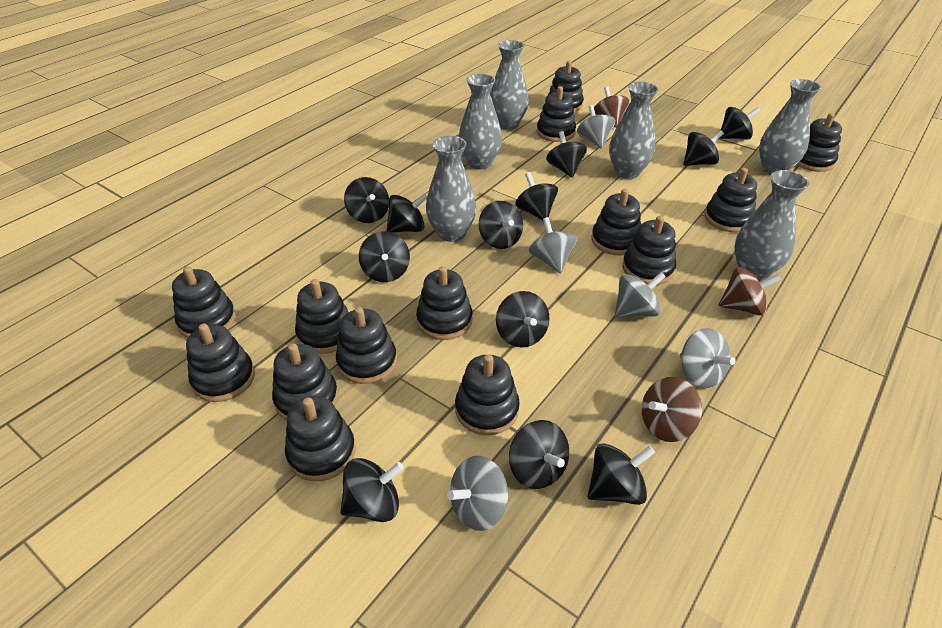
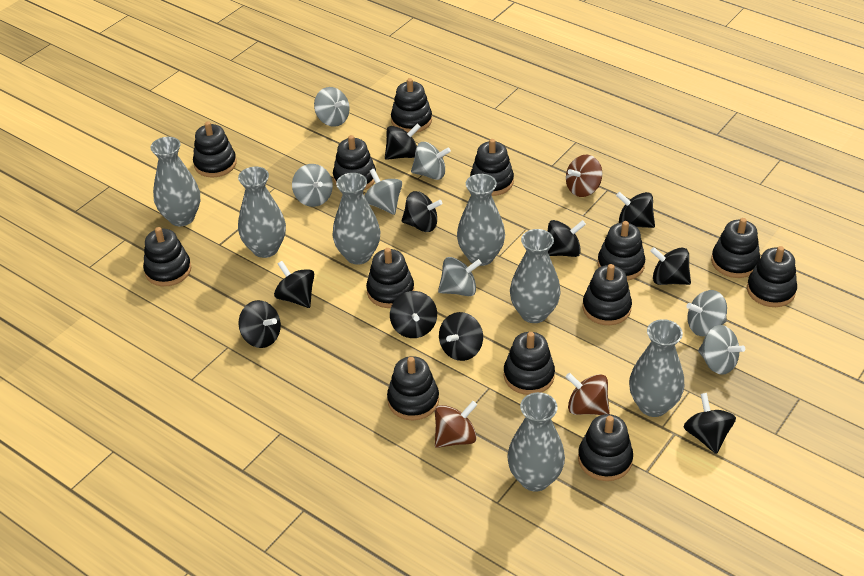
black spinning top: [340,458,404,522] [344,177,389,223] [359,231,410,282] [386,193,427,233] [479,201,523,249] [496,291,550,348] [509,420,569,489] [515,172,558,221] [546,131,587,178] [588,443,655,505] [683,130,724,166] [719,107,760,140] = 12 -> [239,300,281,348] [274,261,314,308] [385,124,420,160] [390,291,437,338] [402,191,442,232] [439,312,483,361] [548,220,586,257] [616,192,655,228] [650,247,691,285] [684,393,736,454] = 10
black stacking toy: [172,266,236,338] [186,324,255,402] [272,343,338,420] [285,396,356,481] [295,279,349,354] [336,307,397,384] [416,266,473,340] [455,354,520,435] [537,86,576,142] [548,61,584,113] [591,189,641,255] [622,216,676,285] [705,168,757,232] [797,113,842,172] = 14 -> [143,227,191,286] [193,121,236,177] [333,135,376,190] [366,248,414,308] [387,356,439,420] [391,78,432,133] [470,139,514,196] [504,332,555,395] [578,414,633,481] [583,264,632,325] [598,221,645,281] [711,218,760,278] [747,246,797,307] = 13
grey spinning top: [447,456,508,531] [529,217,577,274] [577,105,615,149] [615,272,666,318] [680,328,736,388] = 5 -> [292,164,333,207] [314,87,350,127] [364,169,402,215] [411,142,451,180] [438,257,482,296] [687,290,727,336] [698,325,745,375] = 7
grey vase: [426,136,476,242] [459,74,502,169] [490,40,529,130] [609,82,658,179] [734,170,809,281] [759,79,821,174] = 6 -> [151,137,200,226] [238,167,286,258] [332,173,380,265] [457,174,505,266] [507,392,565,492] [510,229,561,323] [629,319,684,417] = 7

